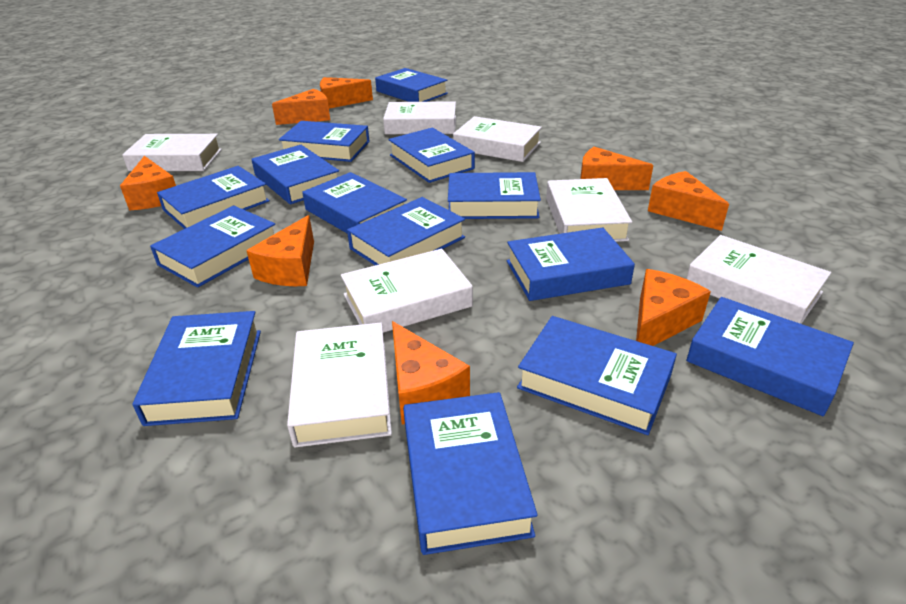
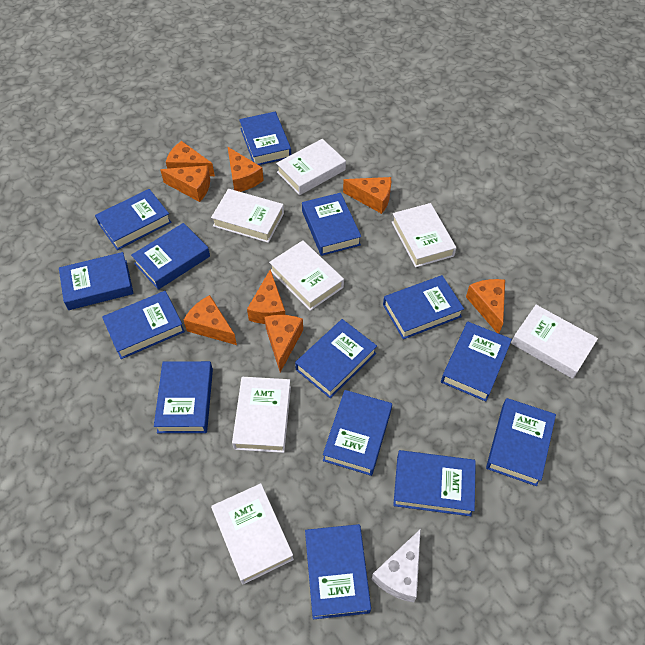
white cheese: none = 0 -> [372,529,421,603] = 1

